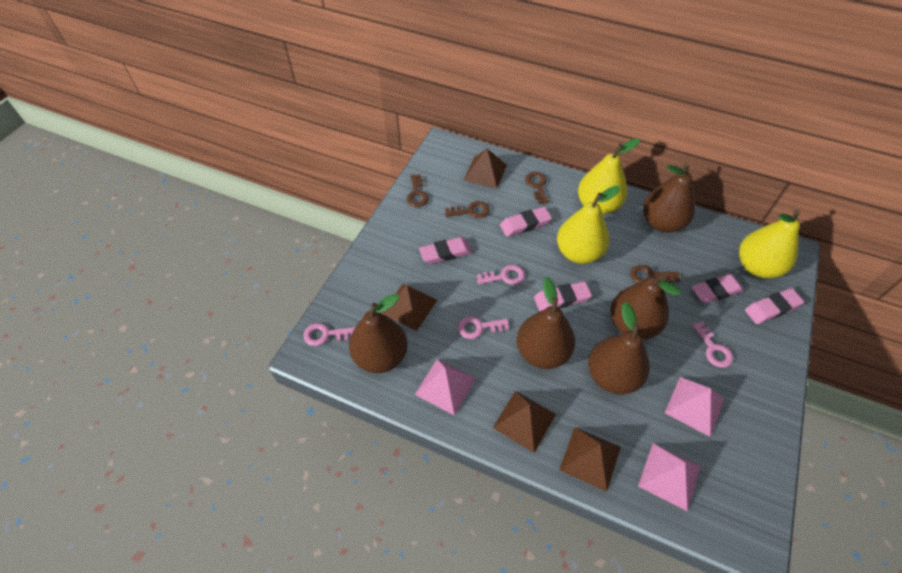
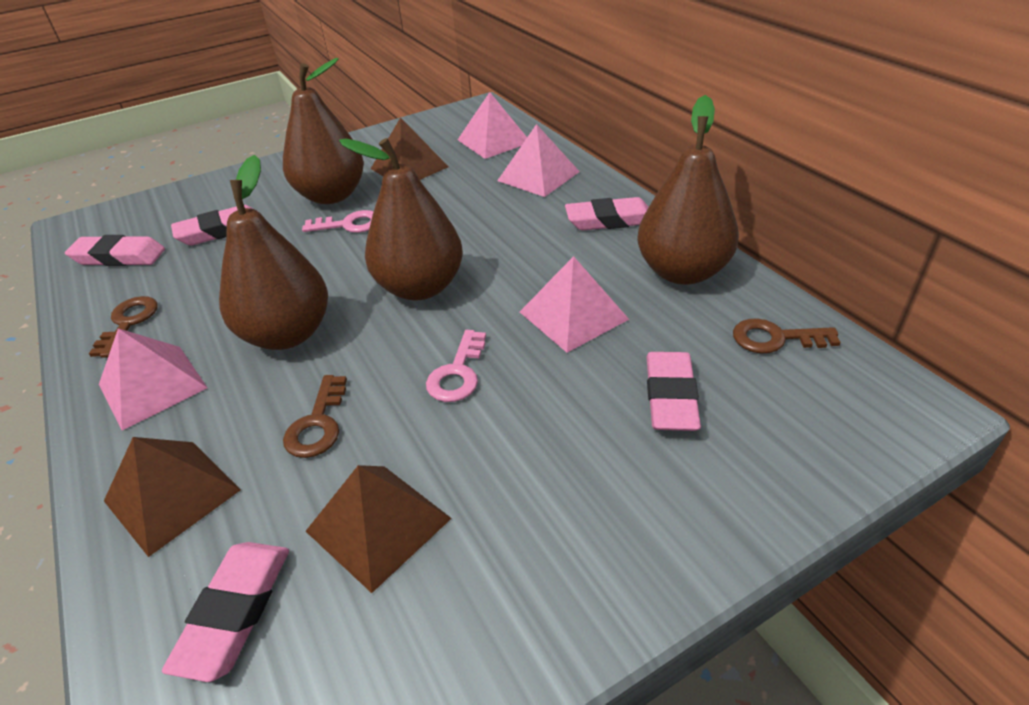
brown key: [407,174,429,207] [445,201,490,218] [525,172,549,204] [630,265,680,283] = 4 -> [89,296,158,358] [283,375,347,458] [733,318,841,353] = 3
brown pear: [349,294,408,373] [517,277,575,369] [588,302,650,394] [610,274,681,340] [643,163,695,233] = 5 -> [219,155,328,350] [283,58,364,204] [339,138,463,301] [637,95,739,285] = 4
brown pyramid: [381,284,437,331] [463,149,507,189] [493,391,556,453] [559,427,621,492] = 4 -> [104,437,241,557] [306,465,452,593] [371,117,449,180] = 3
pink key: [303,323,355,346] [458,316,509,339] [477,265,525,285] [692,321,733,368] = 4 -> [302,210,374,233] [426,330,486,402] = 2
pink pyramid: [415,359,476,416] [638,443,701,512] [665,377,724,437] = 3 -> [99,328,207,431] [458,92,527,159] [497,124,580,197] [520,256,629,353] = 4
yellow pear: [557,186,620,264] [578,138,640,214] [739,210,800,278] = 3 -> none = 0

